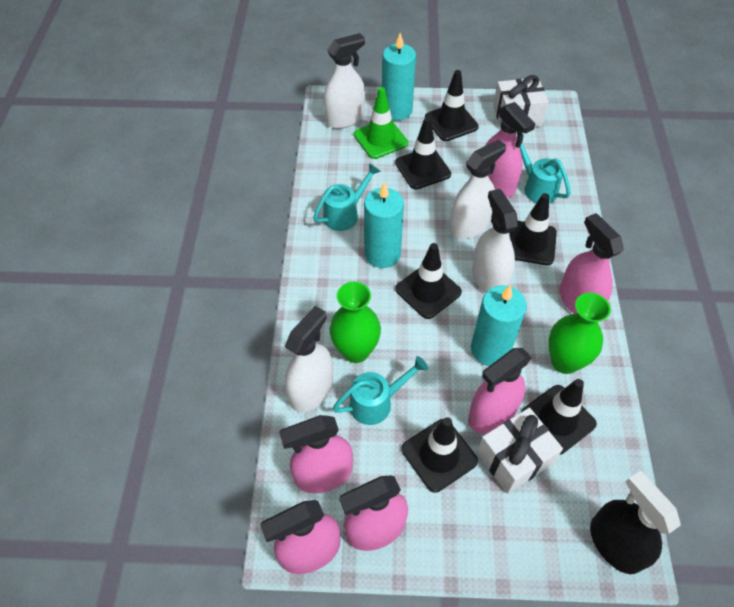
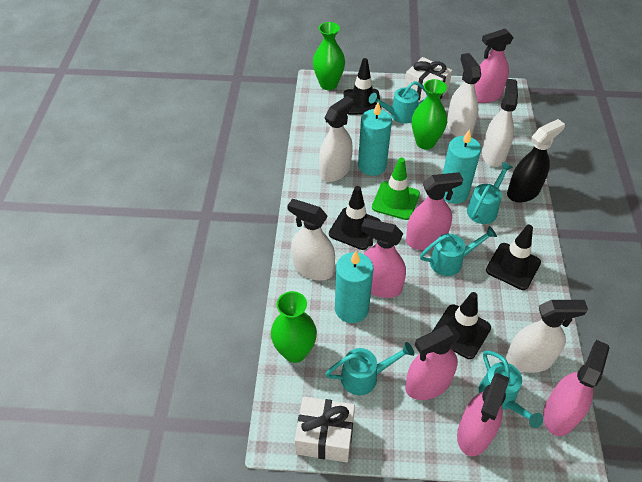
black traffic cone: [395,117,451,190] [395,243,462,319] [401,417,478,493] [425,70,479,141] [509,193,557,265] [521,379,597,455] = 6 -> [329,186,381,250] [344,58,382,115] [433,292,491,359] [486,225,541,290] = 4
green vase: [329,282,381,363] [548,293,611,374] = 2 -> [271,291,317,363] [313,22,345,90] [412,79,447,150] = 3
turquoise watering can: [313,163,381,231] [333,356,428,425] [519,134,571,203] = 3 -> [325,342,414,395] [369,81,428,124] [420,226,497,276] [467,162,513,224] [479,350,543,428] = 5
white spray bottle: [285,306,333,412] [324,33,365,129] [450,139,506,239] [472,189,518,293] = 4 -> [287,199,335,281] [319,96,354,182] [447,53,481,137] [482,79,518,167] [506,300,588,373] = 5

